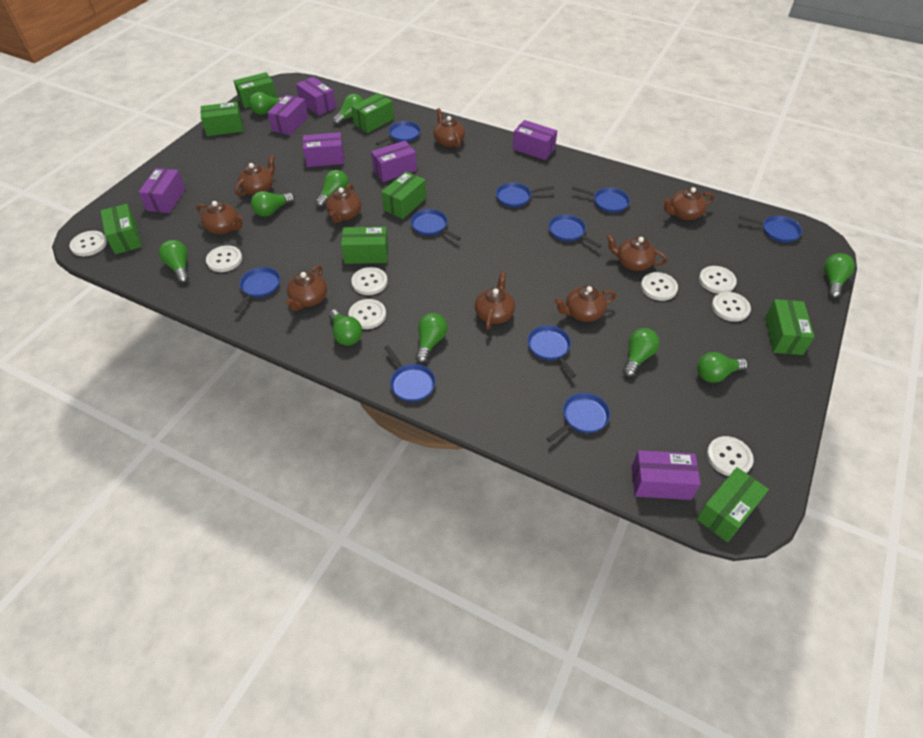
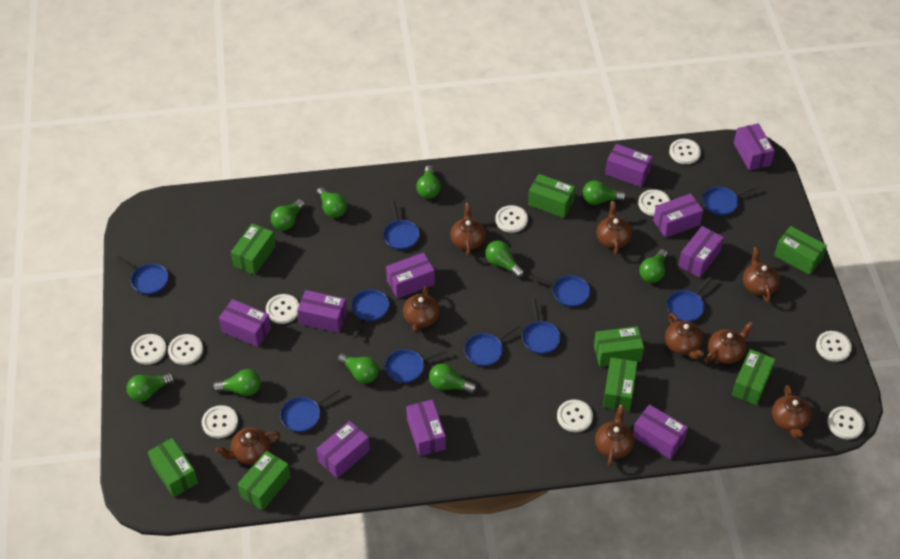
purple box: [138,168,186,213] [267,95,308,135] [296,77,336,115] [303,132,344,167] [371,141,417,182] [513,120,557,160] [632,450,701,500] = 7 -> [219,299,271,347] [297,290,347,333] [317,421,370,478] [386,252,435,299] [406,400,446,456] [605,144,653,187] [633,405,688,459] [653,193,703,238] [678,226,724,278] [734,123,775,171] = 10
white button: [69,231,107,256] [206,245,242,272] [348,299,386,329] [351,267,388,295] [641,272,678,301] [699,266,737,294] [707,436,754,476] [712,292,751,322] = 8 -> [131,334,167,365] [168,334,203,365] [202,405,238,438] [266,294,299,324] [495,205,528,233] [557,400,593,432] [638,189,671,216] [669,139,701,164] [816,331,852,362] [827,406,865,439] = 10

